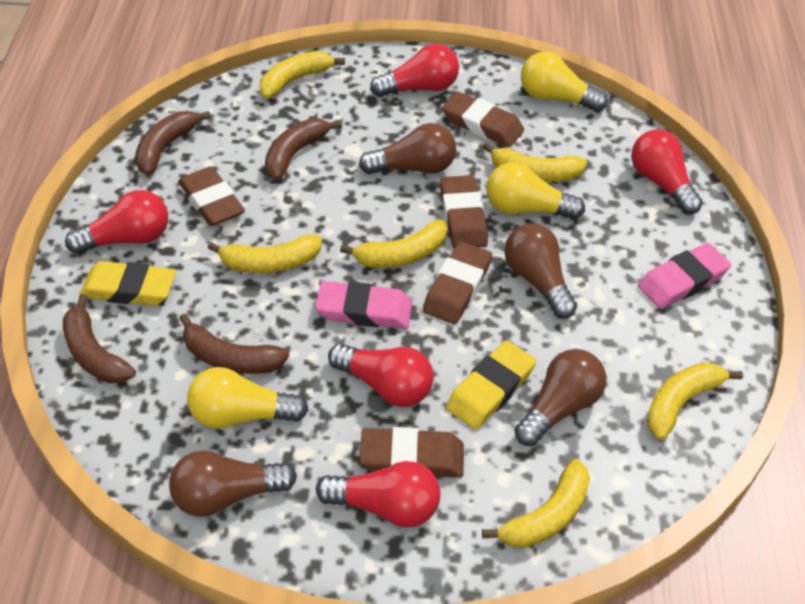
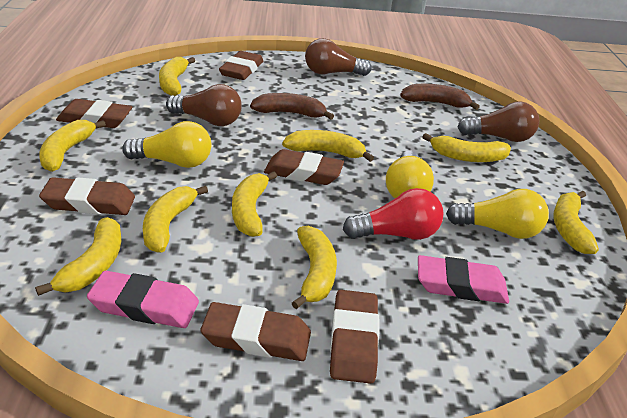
brown banana: [63,294,136,383] [135,111,211,175] [179,314,289,374] [265,119,342,180] = 4 -> [250,93,334,120] [400,84,480,110] = 2
brown eraser: [178,166,245,226] [359,427,464,478] [423,242,492,324] [440,175,488,249] [442,91,524,147] = 5 -> [39,177,135,215] [56,99,132,128] [201,302,311,361] [219,51,263,80] [264,149,344,185] [330,290,379,384] = 6
brown light bulb: [169,451,297,517] [359,123,456,174] [504,223,577,319] [514,349,607,446] = 4 -> [166,84,242,126] [305,38,372,76] [458,101,539,142] = 3
red light bulb: [65,190,168,254] [316,461,440,527] [328,343,434,407] [370,44,459,97] [631,129,703,214] = 5 -> [343,188,443,240] = 1
yellow banana: [208,234,322,273] [260,51,345,98] [340,220,448,268] [482,459,590,548] [483,143,587,182] [647,362,743,440] = 6 -> [35,217,121,296] [39,120,106,172] [143,186,208,252] [159,57,195,96] [232,171,277,237] [282,130,374,162] [292,226,337,309] [422,133,511,162] [553,191,599,254] = 9
yellow eraser: [79,261,176,306] [446,340,536,429] = 2 -> none = 0

